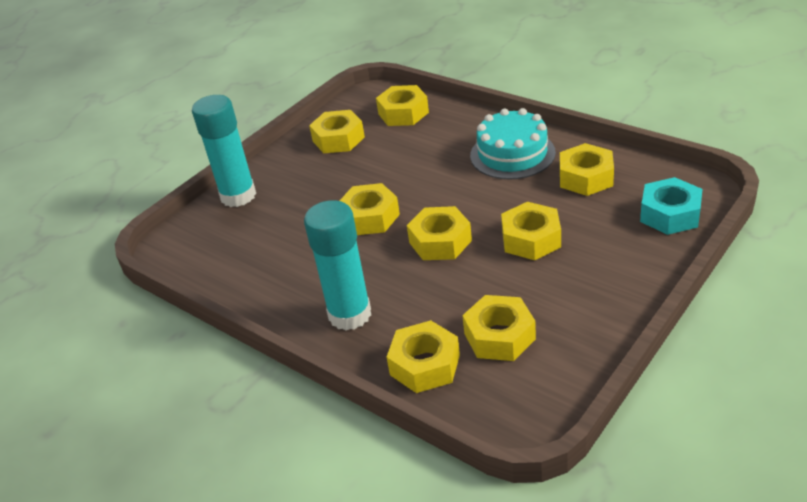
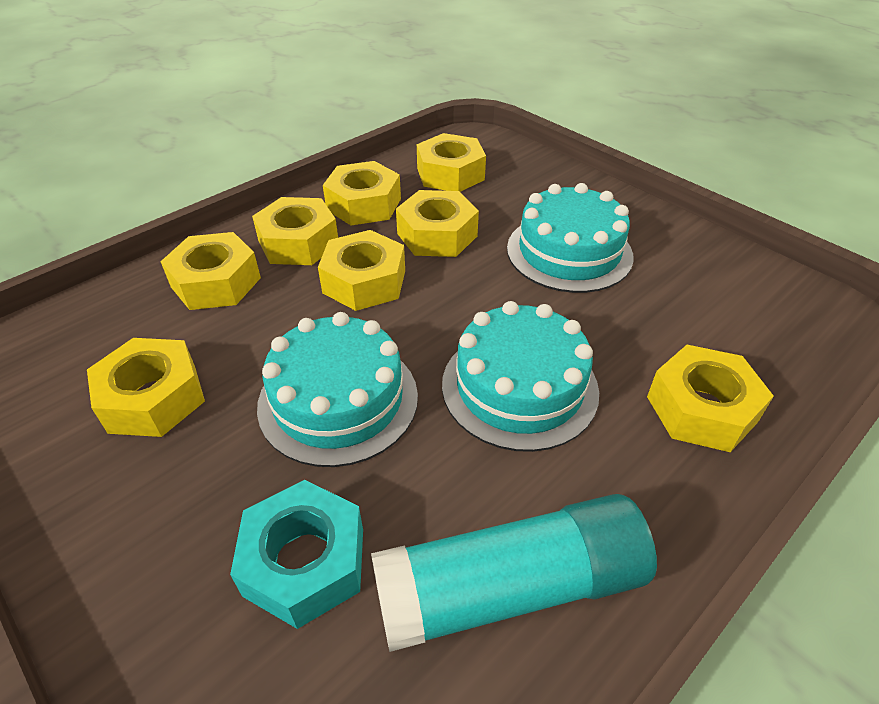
turquoise cake: [470,108,556,180] = 1 -> [257,312,418,467] [442,301,599,452] [507,183,634,293] = 3
turquoise glue stick: [192,95,256,207] [304,200,371,330] = 2 -> [371,494,657,652] = 1

